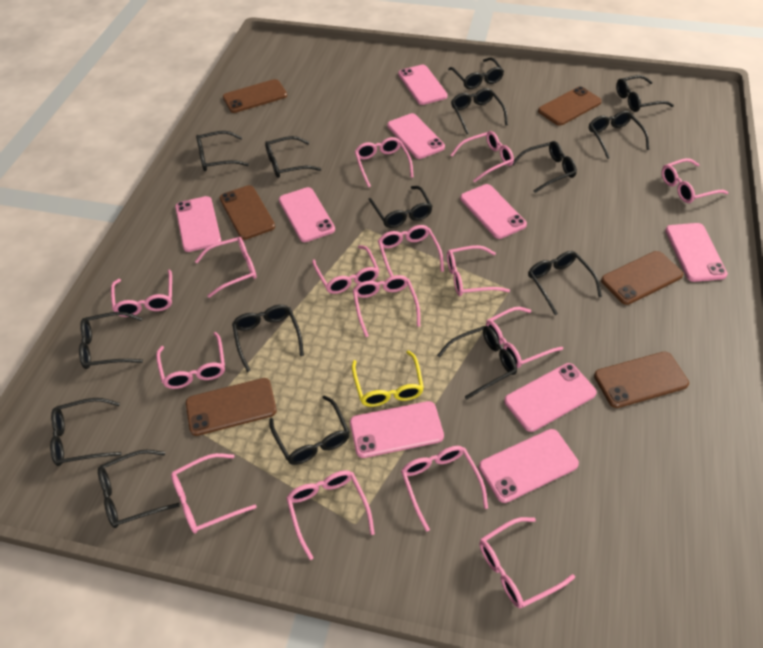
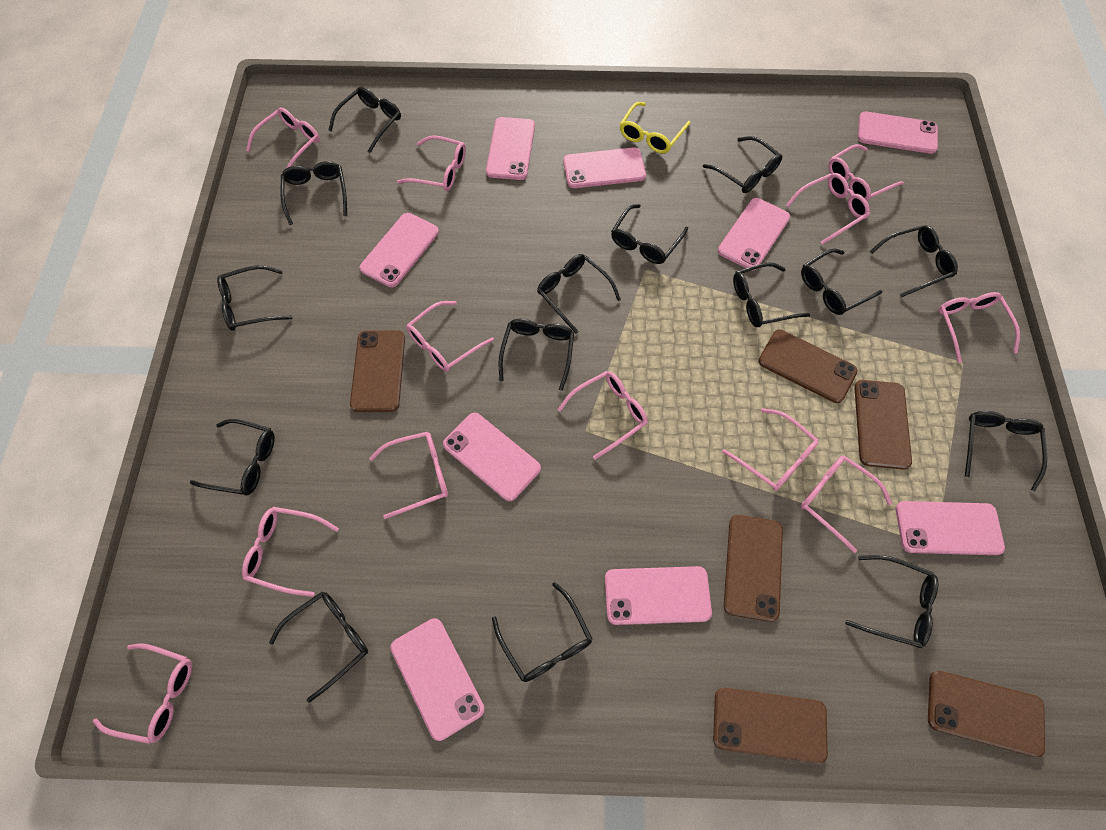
pink glasses: [111,269,172,317] [156,332,225,389] [171,453,257,534] [195,237,257,298] [286,470,375,560] [312,245,379,294] [353,275,420,337] [354,137,414,187] [378,225,444,277] [401,446,488,532] [447,245,510,296] [451,131,514,183] [479,517,575,608] [486,307,563,368] [661,158,729,203] = 15 -> [92,643,192,744] [242,507,339,597] [246,107,320,168] [369,432,448,519] [397,135,466,191] [406,301,494,372] [558,371,648,460] [722,408,819,491] [786,173,870,245] [801,456,892,553] [828,144,904,201] [938,292,1020,363] = 12

